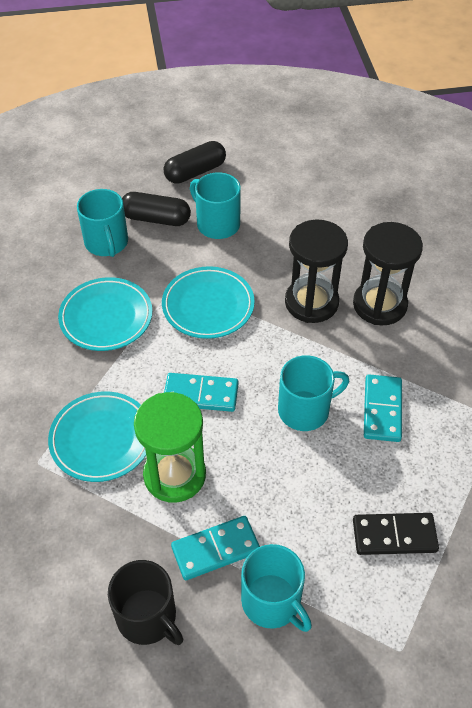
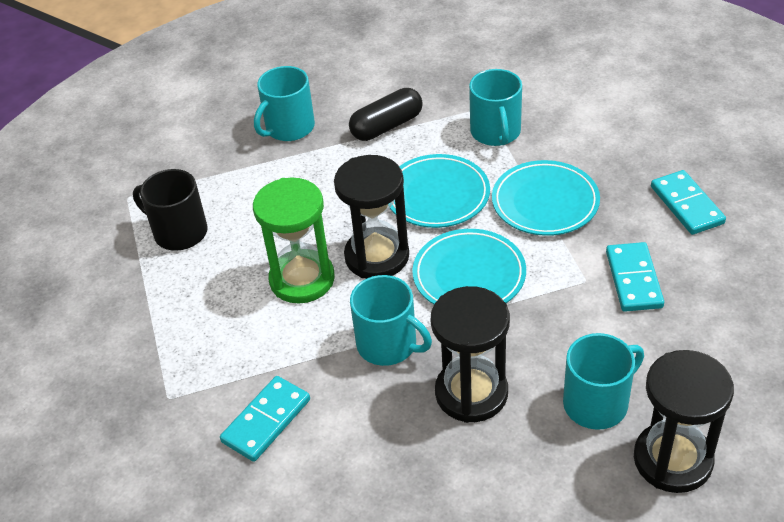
black capsule: [122,192,191,226] [164,141,226,184] = 2 -> [349,88,423,141] = 1
black domino: [353,513,439,555] = 1 -> none = 0
black hourglass: [285,219,348,323] [353,222,423,325] = 2 -> [334,155,409,279] [431,286,510,423] [634,350,734,493] = 3

